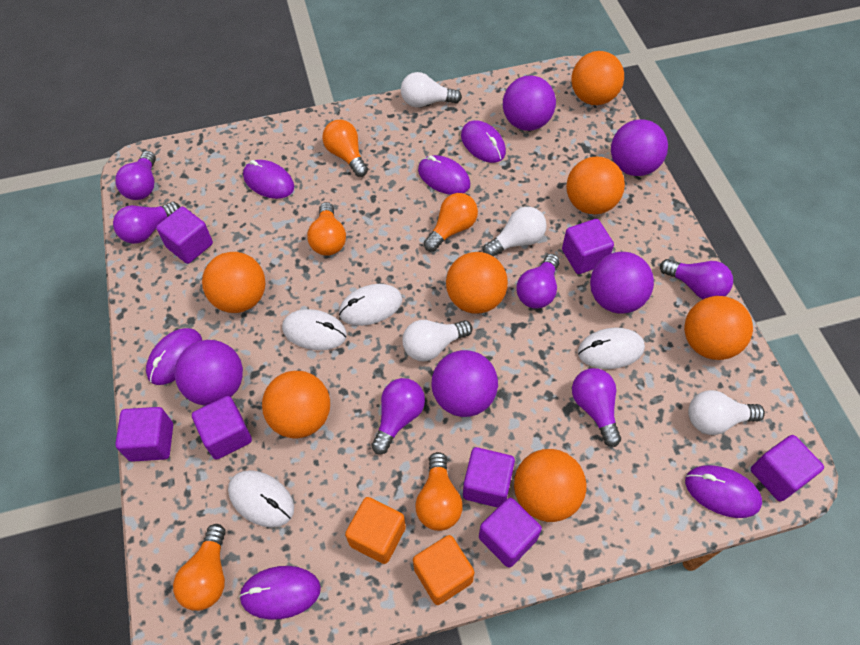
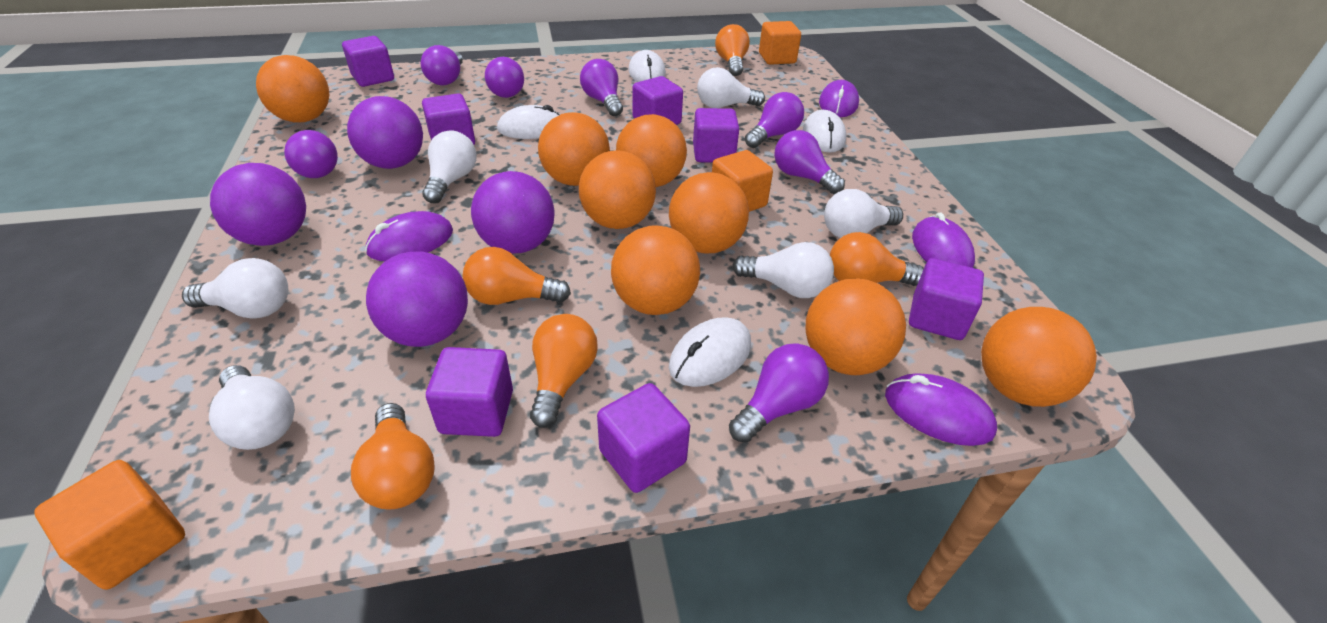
orange ball: [202,252,265,313] [262,371,330,438] [446,252,508,314] [514,449,587,522] [566,156,625,214] [571,51,624,105] [684,296,753,360] = 7 -> [256,55,330,122] [538,112,610,186] [579,150,656,229] [611,225,700,315] [616,114,687,187] [669,172,749,253] [806,279,906,375] [981,307,1097,407] = 8
orange cube: [345,497,406,564] [413,535,474,605] = 2 -> [34,460,185,590] [712,150,773,212] [759,21,801,65] = 3
purple ball: [174,340,243,406] [431,350,498,417] [503,76,556,131] [590,252,654,314] [611,119,668,176] = 5 -> [210,163,306,246] [347,96,423,169] [366,251,468,347] [471,171,555,253] = 4
purple light bulb: [113,202,180,244] [115,151,156,200] [372,378,425,454] [516,254,560,309] [572,368,621,447] [660,259,733,299] = 6 -> [284,130,338,178] [421,45,463,85] [485,57,524,98] [580,59,623,116] [729,343,829,443] [745,92,804,148] [774,130,845,194] = 7
purple mouse: [146,328,202,385] [239,566,321,620] [243,160,294,199] [418,155,470,195] [461,120,506,163] [685,465,762,518] = 6 -> [365,211,453,261] [819,80,859,117] [885,373,997,446] [912,212,975,268] = 4
white light bulb: [401,72,462,107] [402,320,473,361] [483,207,547,257] [688,390,765,435] = 4 -> [182,258,288,319] [209,365,295,450] [422,130,476,203] [697,67,765,108] [732,242,834,298] [824,189,903,238] = 6

